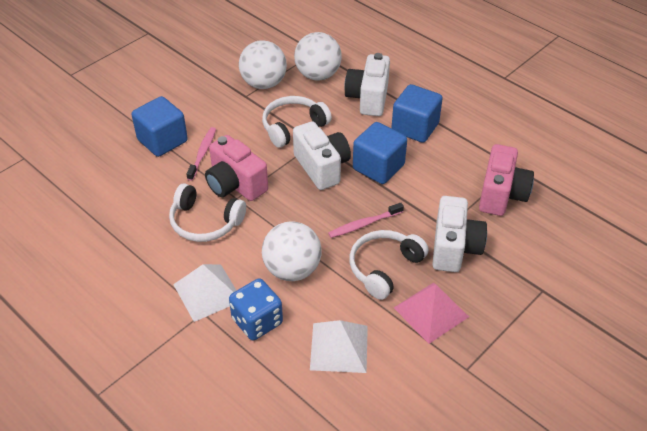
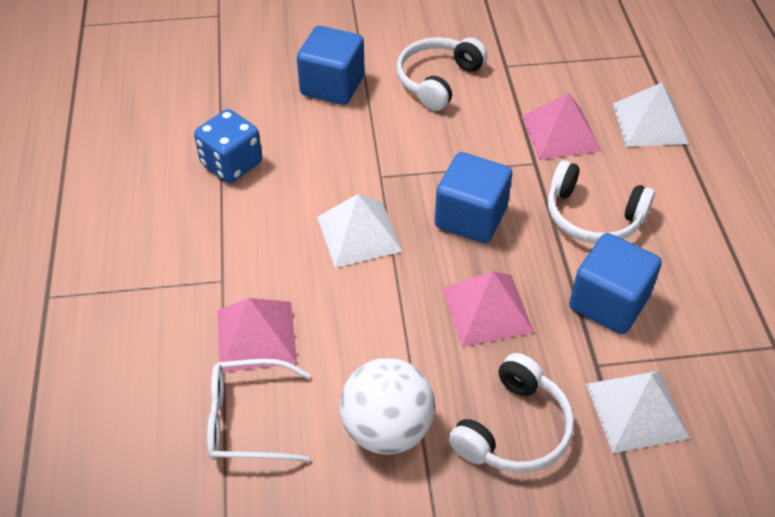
pink camera: [205,135,268,201] [479,144,534,216] = 2 -> none = 0
pink pyramid: [394,282,469,344] = 1 -> [217,298,297,372] [442,271,534,347] [521,92,601,160] = 3
pink toothbrush: [186,127,216,181] [328,203,404,238] = 2 -> none = 0
white ball: [239,40,287,89] [262,221,322,281] [294,32,342,80] = 3 -> [340,358,435,454] = 1
white camera: [293,121,351,190] [344,53,390,116] [432,196,487,272] = 3 -> none = 0
white glasses: none = 0 -> [207,359,310,462] = 1
white pyramid: [173,264,237,322] [310,320,368,373] = 2 -> [317,194,403,268] [586,371,690,453] [613,83,689,147] = 3

